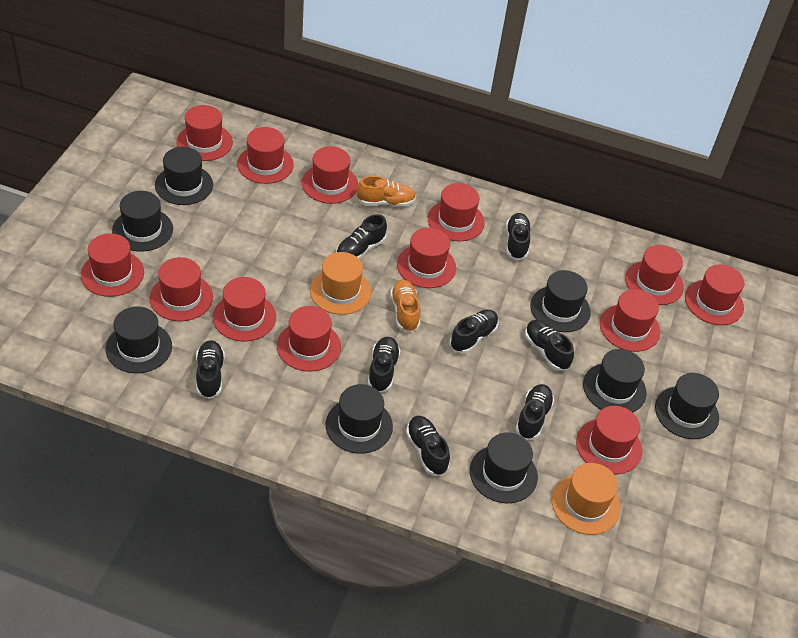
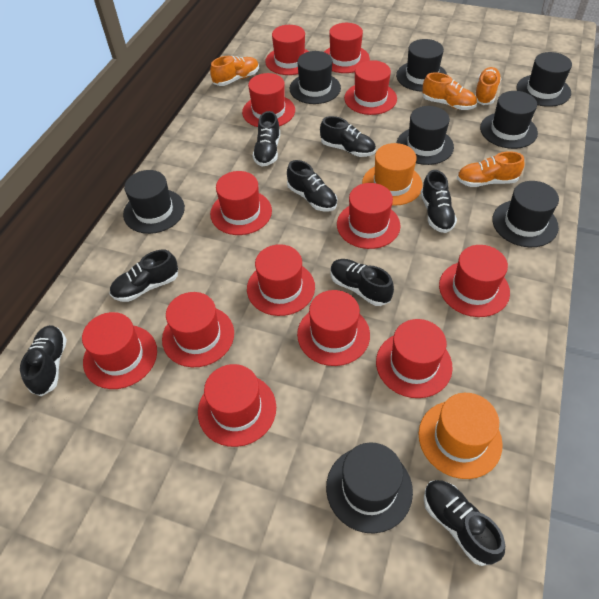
orange shoe: [357,176,416,207] [390,280,421,333] = 2 -> [210,56,259,86] [422,72,477,110] [457,151,525,187] [475,67,502,105] = 4

